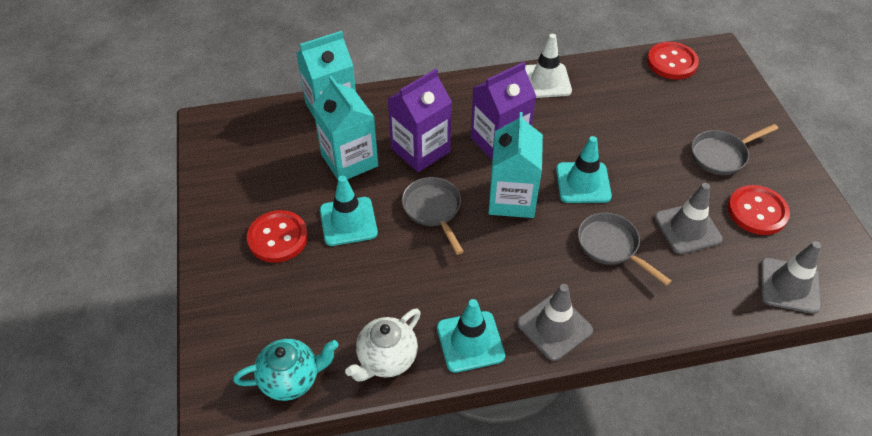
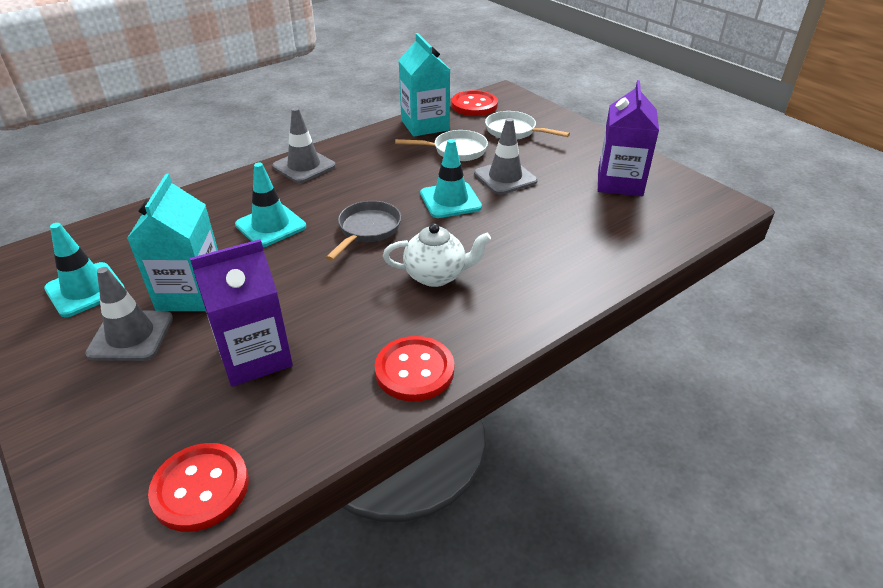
grey pan: [402,177,464,255] [578,212,672,286] [691,124,778,175] = 3 -> [326,201,401,261] = 1
turquoise carton: [296,31,356,119] [313,76,378,179] [488,112,543,218] = 3 -> [127,174,218,311] [398,33,450,137] = 2
turquoise teapot: [233,339,339,401] = 1 -> none = 0
white pan: none = 0 -> [395,130,488,161] [485,111,570,140] = 2
white traffic cone: [525,34,572,98] = 1 -> none = 0

